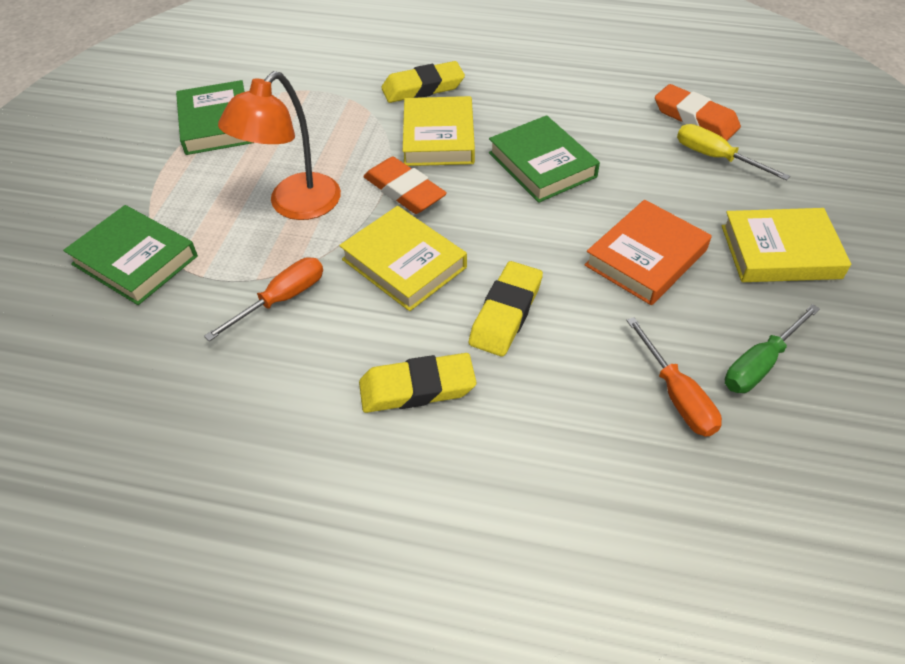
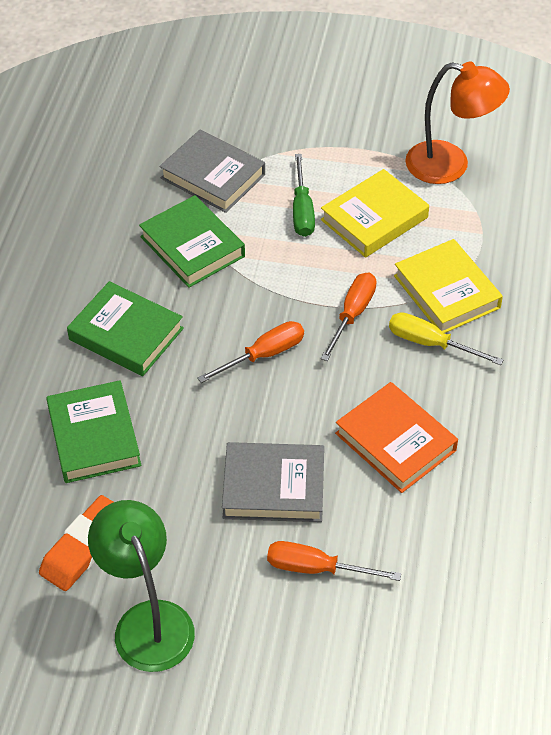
green lamp: none = 0 -> [88,500,195,672] = 1
grey book: none = 0 -> [159,130,265,213] [222,442,324,522] = 2
orange eraser: [363,157,447,214] [655,84,741,141] = 2 -> [39,495,113,591] = 1
orange screwdriver: [204,257,323,341] [626,317,722,436] = 2 -> [197,321,304,383] [267,541,401,581] [321,273,377,361] = 3
yellow book: [339,206,467,311] [403,96,475,166] [722,208,851,282] = 3 -> [321,169,429,258] [394,239,503,333] = 2
yellow eraser: [359,353,476,413] [381,61,465,103] [469,261,543,356] = 3 -> none = 0

